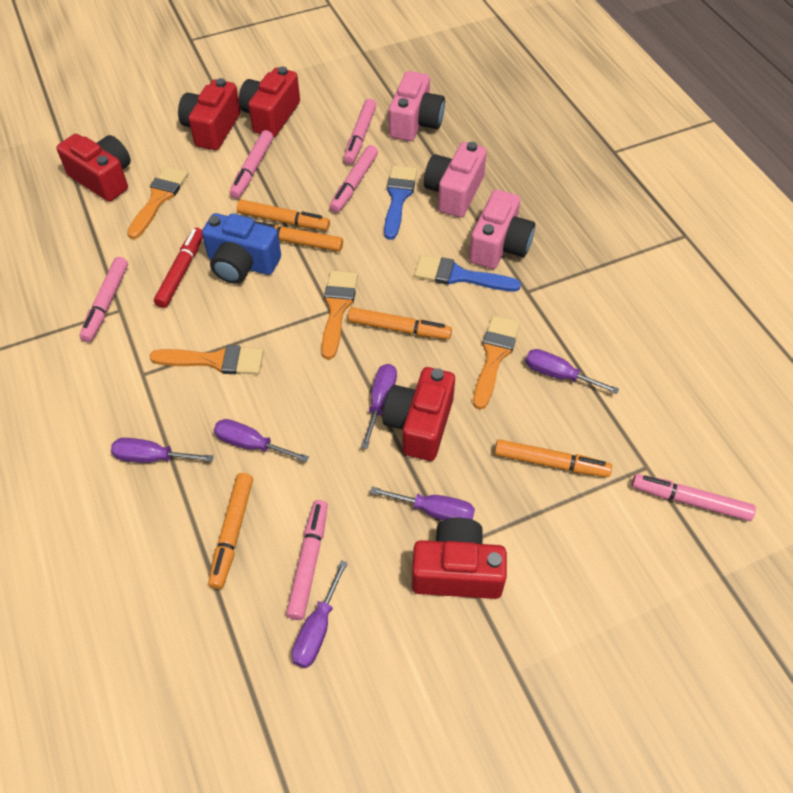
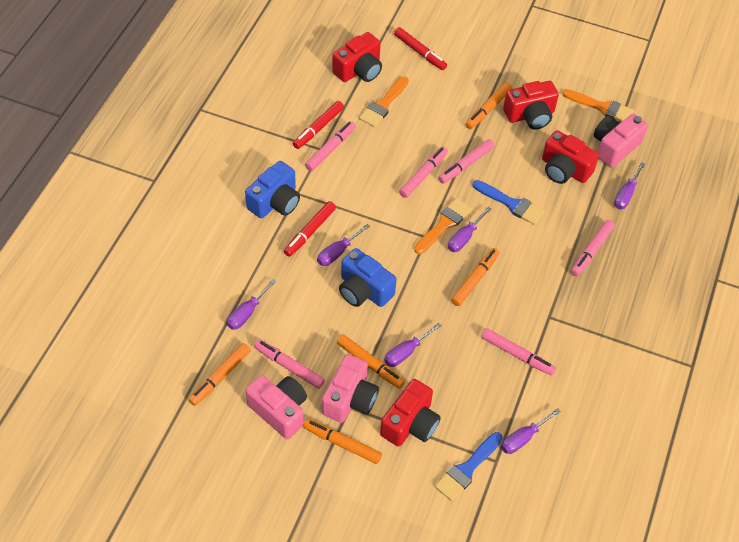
blue camera: [202,213,281,284] = 1 -> [245,161,300,218] [339,248,397,307] = 2
orange brush: [127,166,188,239] [149,345,264,374] [321,271,358,359] [473,316,520,410] = 4 -> [359,77,409,127] [414,198,472,254] [562,89,634,122] = 3
red camera: [56,134,131,202] [178,78,241,150] [239,67,300,137] [382,367,455,461] [412,518,507,599] = 5 -> [332,32,382,82] [380,379,441,447] [503,81,559,130] [542,130,599,184] = 4
red marker: [154,228,203,308] = 1 -> [284,201,336,257] [293,101,344,149] [394,27,447,70] = 3

